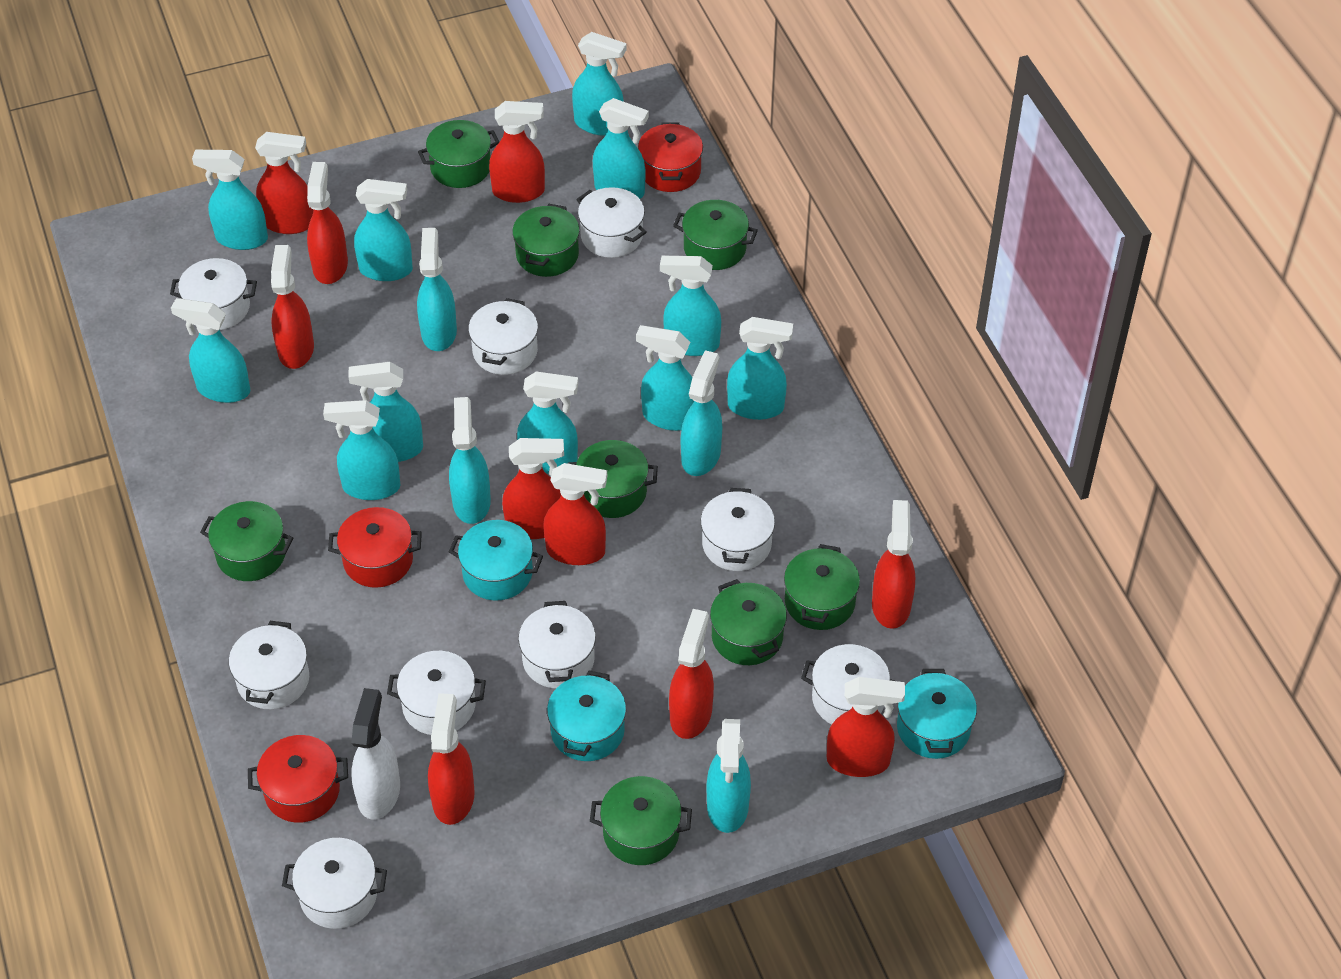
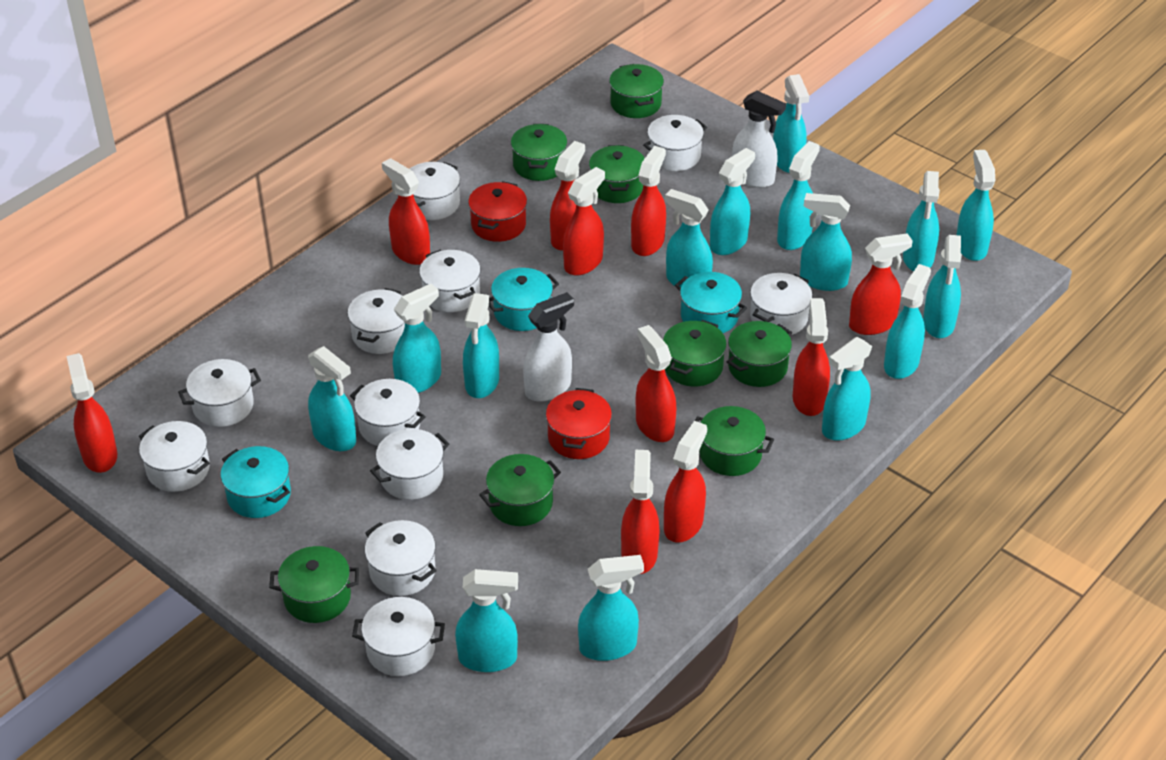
red pot: [248,735,348,823] [328,507,422,588] [638,123,703,192] = 3 -> [468,181,527,242] [546,388,612,459] = 2
white pot: [170,258,257,330] [229,621,309,709] [282,838,387,929] [387,651,486,735] [468,298,538,375] [518,601,596,688] [576,187,647,258] [701,488,775,571] [801,644,894,725] = 9 -> [139,421,210,492] [178,359,261,427] [347,288,405,354] [350,379,426,446] [352,597,445,676] [365,520,437,596] [370,429,449,500] [410,162,460,220] [419,249,481,312] [643,115,707,171] [750,273,812,335] = 11
white spray bottle: [351,688,400,819] = 1 -> [523,292,574,402] [732,91,786,188] = 2

